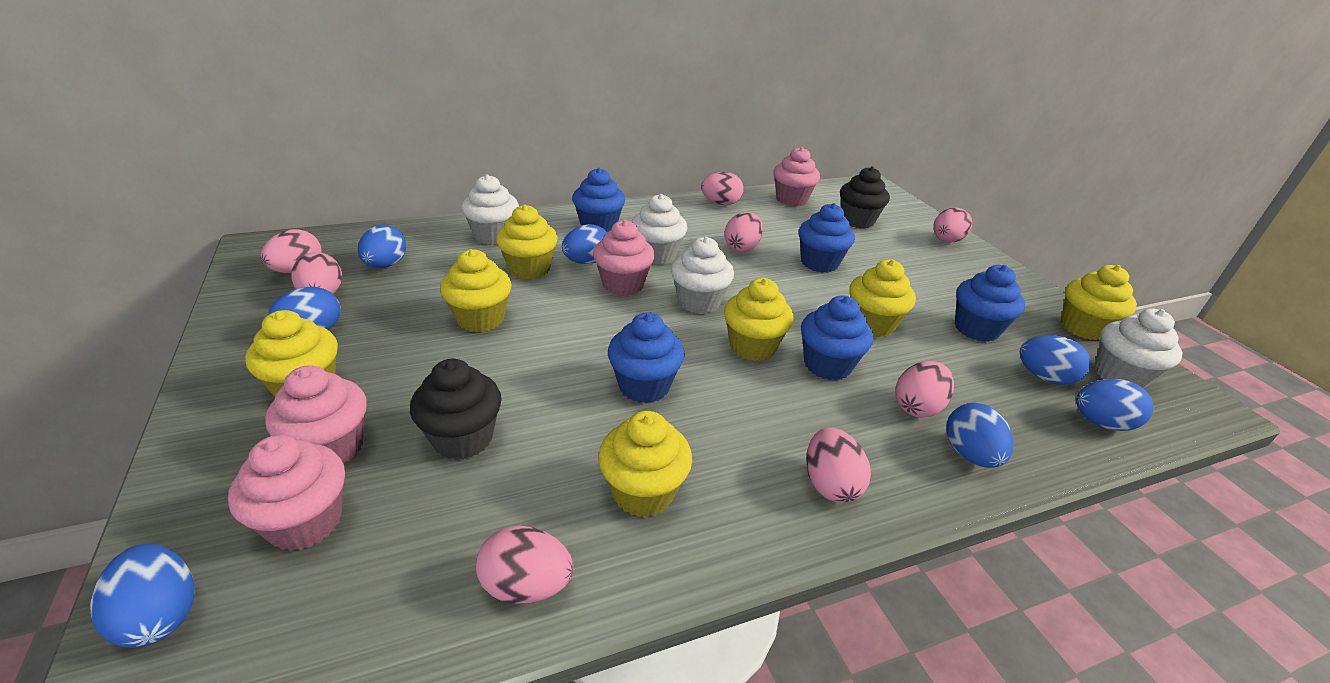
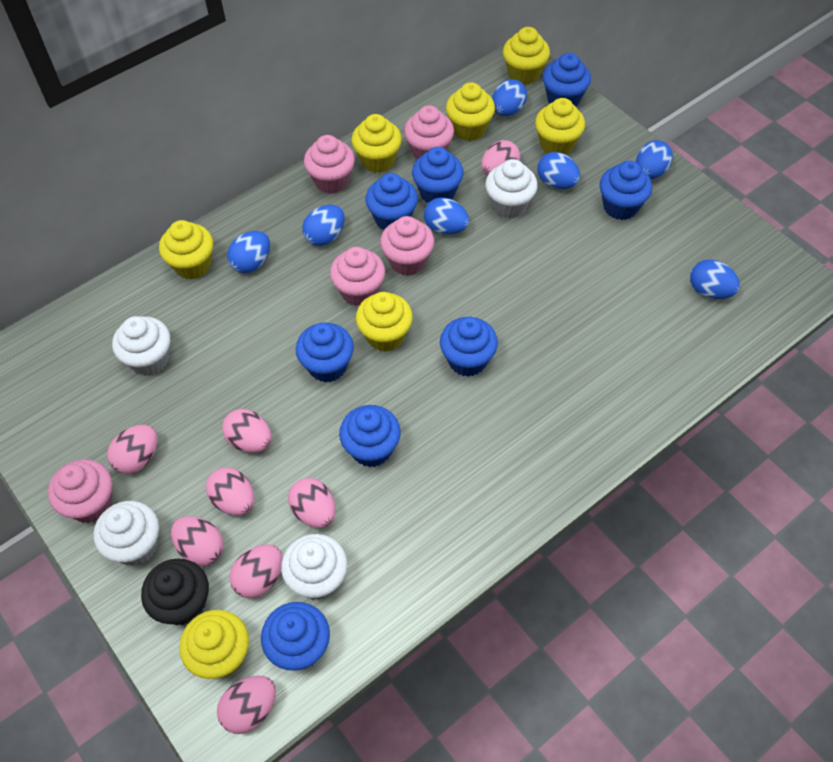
black cupcake: [410,359,502,460] [840,166,890,229] = 2 -> [141,558,209,625] = 1
blue cupcake: [572,168,625,232] [608,312,685,403] [799,203,855,273] [801,296,873,380] [954,265,1025,342] = 5 -> [261,602,330,671] [296,323,354,382] [339,405,401,467] [366,173,418,230] [412,147,464,203] [440,317,498,377] [543,53,591,106] [599,161,652,220] = 8
pink cupcake: [228,435,345,551] [265,365,367,464] [593,220,655,296] [773,147,820,207] = 4 -> [48,459,112,523] [304,135,355,194] [330,247,385,306] [380,216,434,276] [404,105,454,159] = 5

